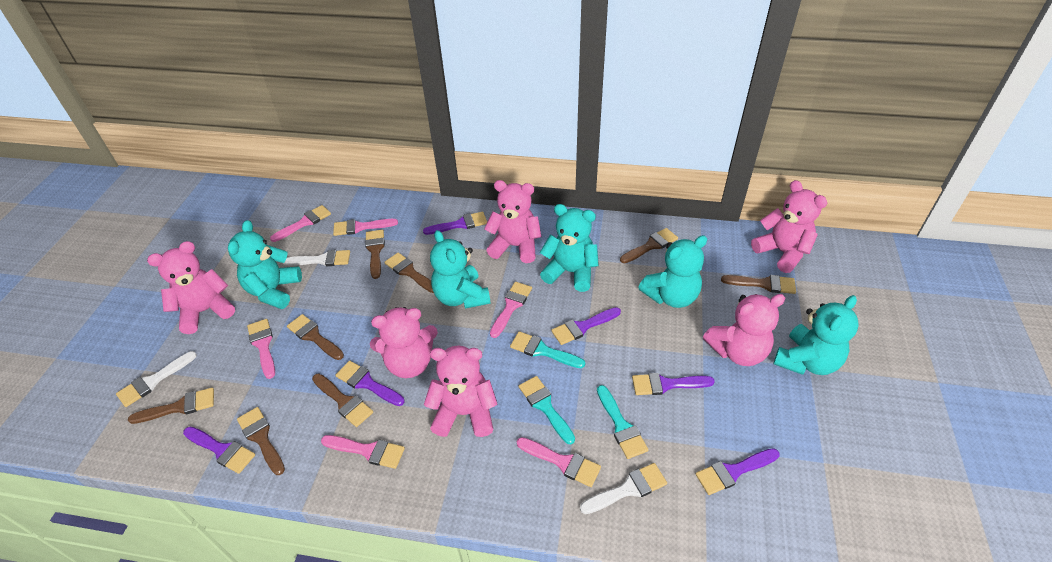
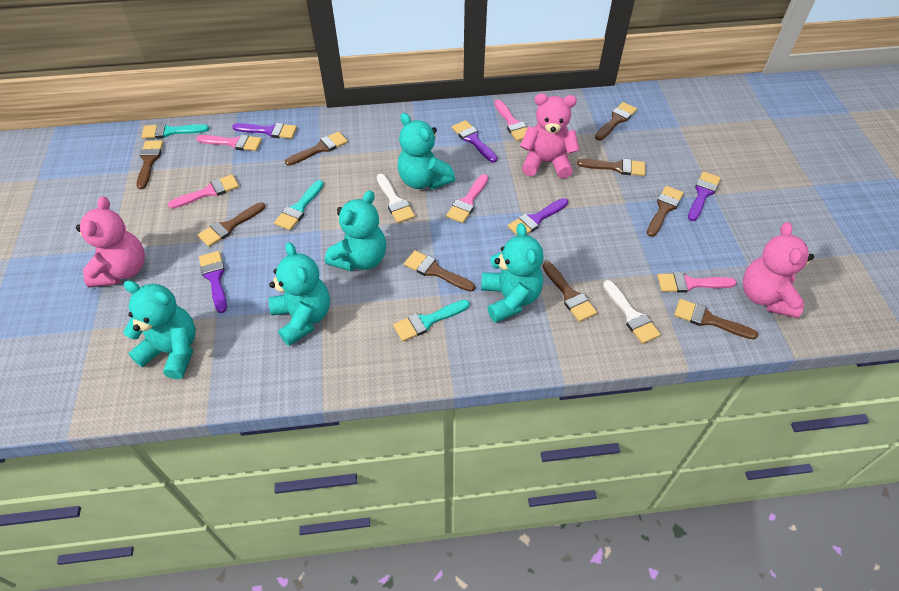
brown brush: [128,388,214,424] [237,407,285,475] [287,314,344,360] [312,374,373,427] [365,230,385,279] [385,253,434,293] [620,228,678,263] [721,275,796,294] = 8 -> [136,140,163,189] [198,202,265,247] [285,131,348,166] [404,250,475,292] [542,261,597,322] [577,159,645,176] [595,102,637,140] [647,186,684,237] [674,299,758,340] = 9
pink brush: [247,319,275,379] [270,205,331,242] [321,435,405,469] [333,219,398,236] [490,282,532,338] [517,437,601,487] = 6 -> [168,174,239,209] [196,134,262,151] [446,174,488,223] [494,100,527,141] [657,272,737,293] = 5
pink teddy bear: [147,241,235,334] [370,307,438,378] [424,346,497,437] [484,180,541,263] [703,294,785,366] [751,180,827,273] = 6 -> [76,196,145,288] [520,93,579,179] [743,222,814,318] = 3
purple brush: [183,427,255,474] [335,361,404,406] [423,212,487,235] [551,307,621,345] [632,373,715,395] [696,448,780,495] = 6 -> [199,251,227,313] [232,123,297,139] [452,120,497,163] [508,198,568,236] [688,171,721,221] = 5
white brush: [116,351,197,407] [283,250,350,266] [580,463,667,514] = 3 -> [377,174,415,223] [603,280,661,344] = 2

